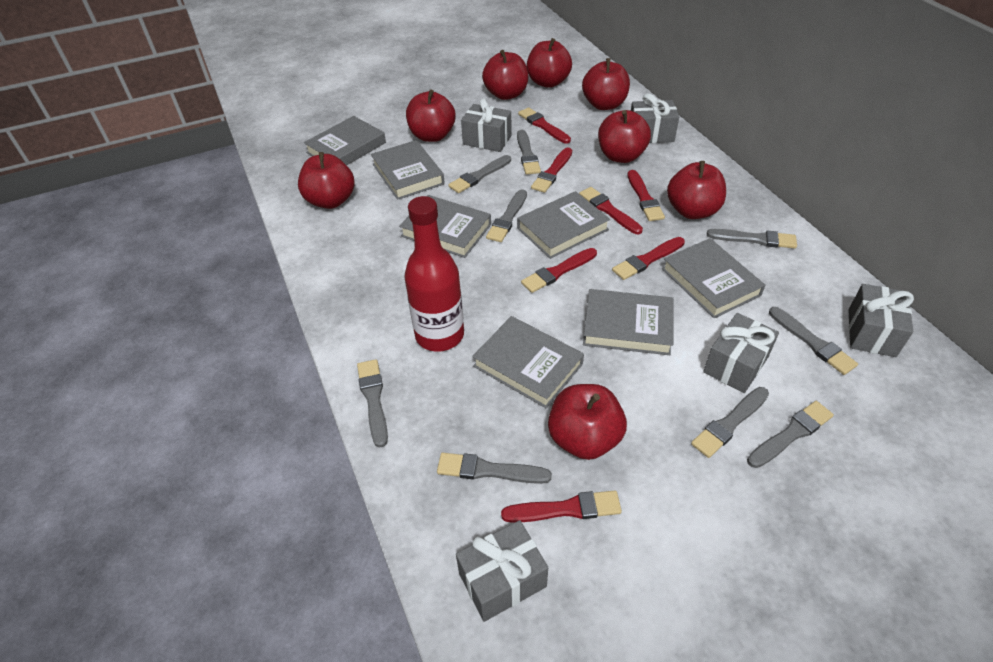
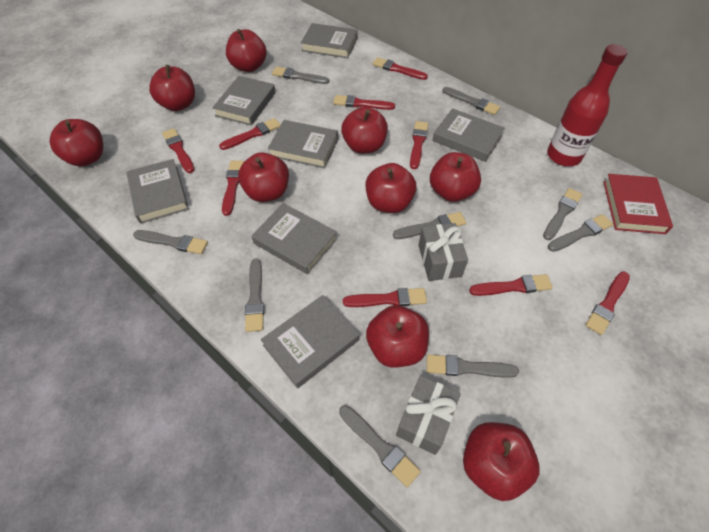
grey gift: [456,520,548,622] [461,98,512,152] [631,93,679,143] [703,313,779,393] [848,284,914,357] = 5 -> [396,375,461,455] [418,223,468,281] = 2
red apple: [298,152,355,209] [406,89,455,142] [482,50,528,100] [527,38,572,88] [548,384,627,460] [582,58,630,110] [598,110,651,163] [667,161,726,219] = 8 -> [50,119,103,166] [149,65,195,111] [226,29,267,72] [238,152,289,202] [341,107,388,154] [366,163,417,213] [366,305,429,367] [430,152,481,202] [463,422,540,501] = 9
red book: none = 0 -> [603,174,673,234] = 1
red brush: [501,490,622,523] [518,107,571,143] [521,248,597,293] [531,148,572,193] [579,187,643,234] [612,237,685,280] [627,170,665,221] = 7 -> [162,128,195,173] [219,118,281,150] [222,161,244,216] [333,95,395,110] [343,288,427,307] [372,57,428,80] [410,121,428,169] [469,274,553,296] [585,271,630,335] = 9

